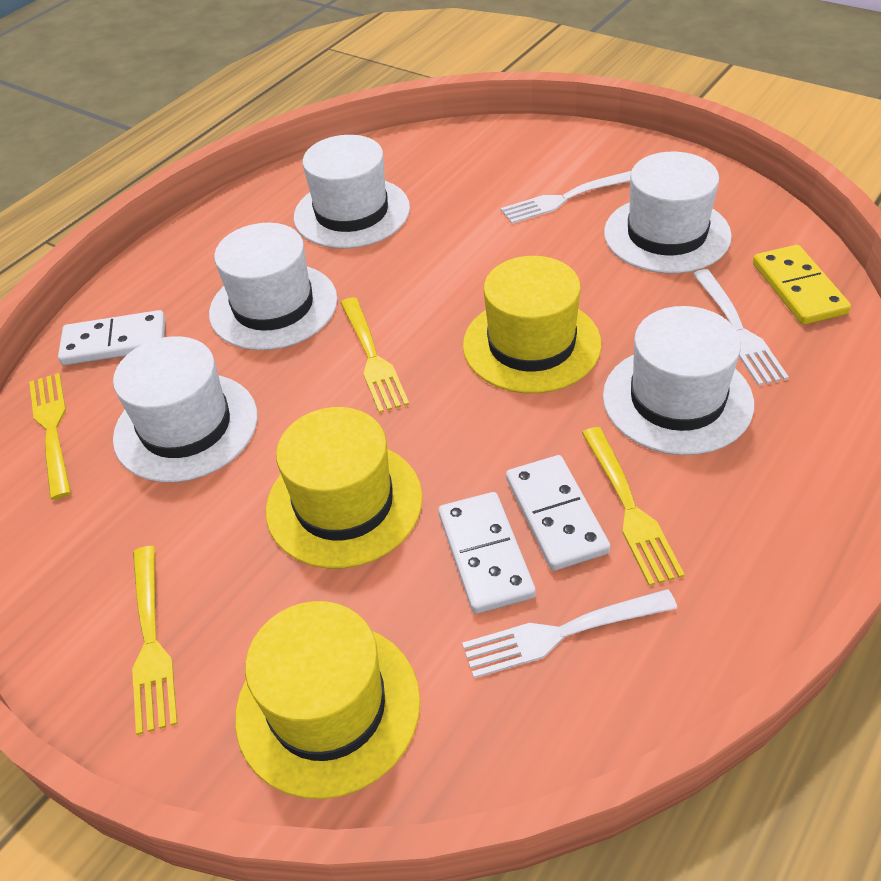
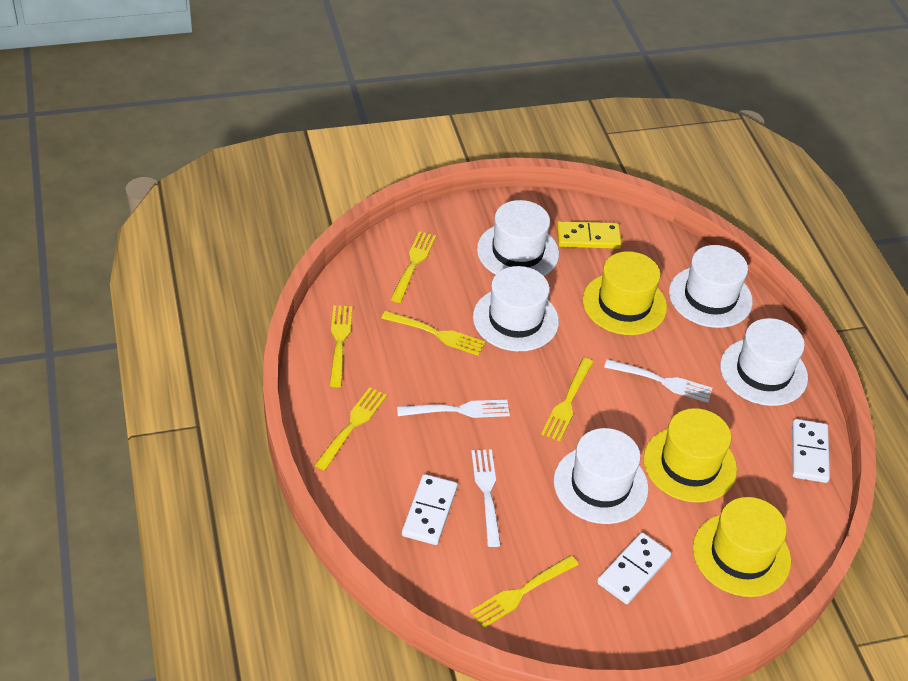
yellow fork: [29,373,71,500] [132,546,178,735] [341,297,409,413] [582,427,685,586] = 4 -> [315,387,387,471] [330,305,352,387] [381,311,485,356] [390,231,436,303] [470,555,579,628] [541,358,594,441] = 6

